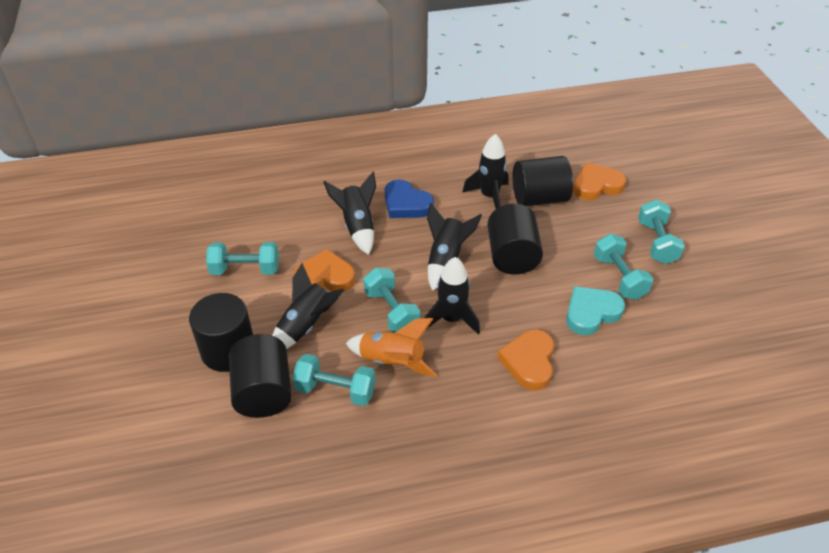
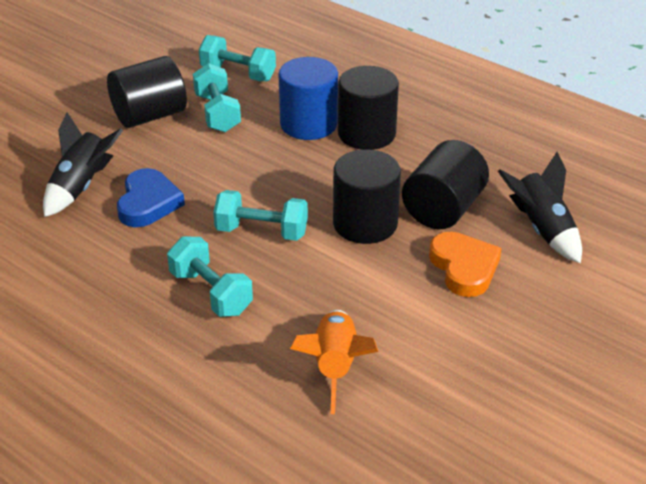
black rocket: [272,263,345,349] [323,172,376,255] [424,257,480,335] [427,203,482,291] [462,134,509,209] = 5 -> [43,113,123,217] [498,152,582,263] = 2
blue cylinder: none = 0 -> [279,57,338,140] = 1
orange heart: [293,249,355,292] [498,329,554,390] [573,163,626,200] = 3 -> [429,232,502,297] = 1
turquoise dumbbell: [206,242,279,275] [292,354,376,406] [363,268,420,333] [594,234,653,300] [638,200,685,264] = 5 -> [167,236,253,317] [193,63,241,132] [199,35,276,81] [213,190,308,241] = 4
turquoise heart: [566,286,625,335] = 1 -> none = 0

